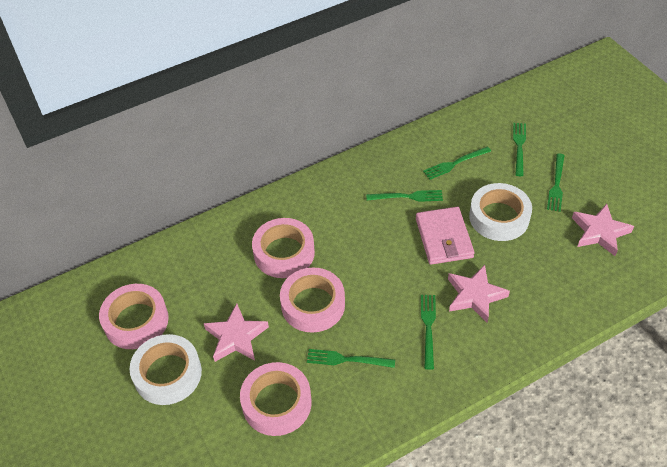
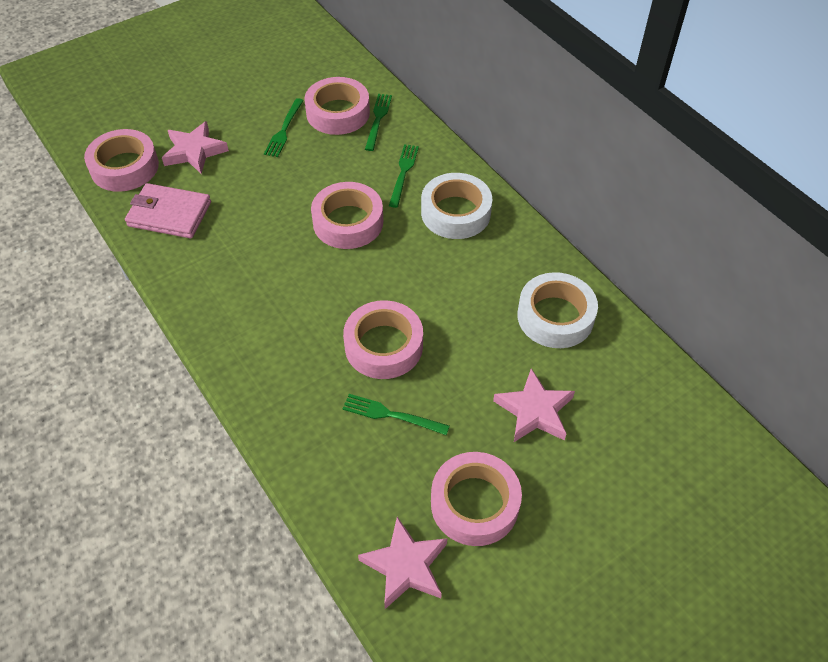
green fork: [307,349,395,368] [366,190,443,202] [421,295,436,370] [423,146,491,180] [513,123,526,176] [547,153,565,212] = 6 -> [264,98,304,157] [343,394,450,435] [365,94,392,151] [389,144,419,208] = 4
pink tape: [99,284,169,349] [240,362,311,436] [252,218,315,278] [280,268,345,333] = 4 -> [84,129,159,192] [305,77,370,135] [311,182,383,249] [343,300,423,379] [431,452,522,546] = 5

